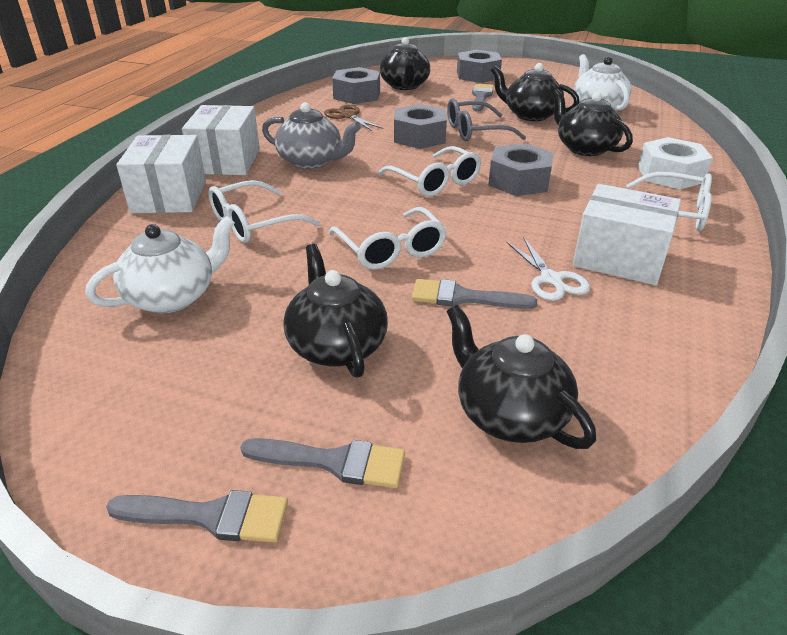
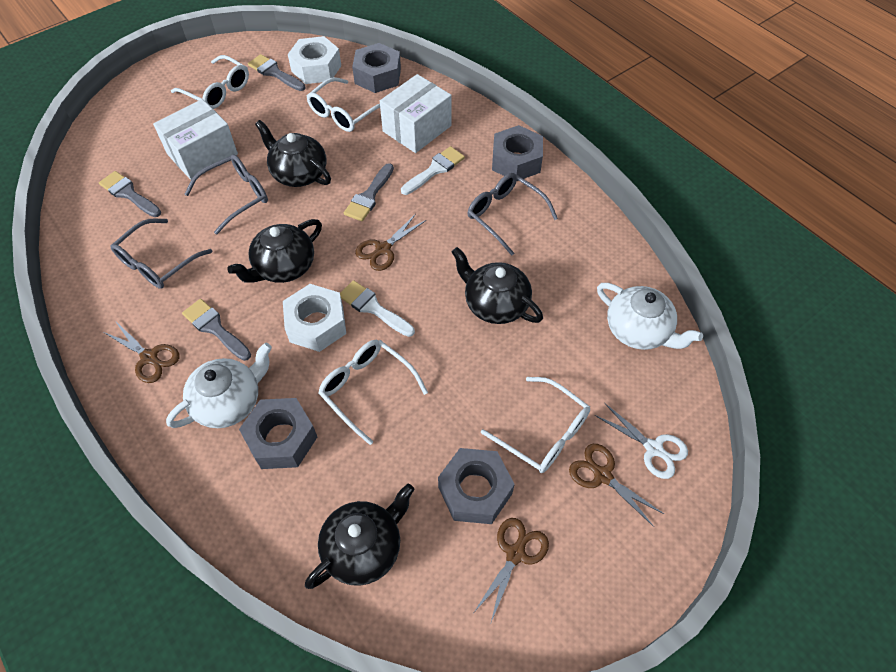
black teapot: [283,244,388,378] [380,37,430,90] [446,305,596,449] [491,63,580,121] [552,89,633,156] = 5 -> [227,219,322,283] [255,120,331,187] [305,483,415,589] [452,247,543,324] = 4
brown scissors: [324,105,383,131] = 1 -> [103,322,180,383] [355,214,426,271] [474,518,549,622] [569,444,664,527] = 4
grey glasses: [447,98,526,141] = 1 -> [111,219,213,289] [185,154,268,235] [468,173,558,256] = 3
grey teapot: [262,102,361,169] = 1 -> none = 0
white box: [116,135,206,213] [182,105,260,175] [573,184,681,285] = 3 -> [153,99,238,180] [380,74,452,153] = 2
white brush: none = 0 -> [340,280,415,337] [401,146,465,195] = 2
white nut: [638,137,713,189] = 1 -> [283,284,346,352] [288,36,341,84] = 2

